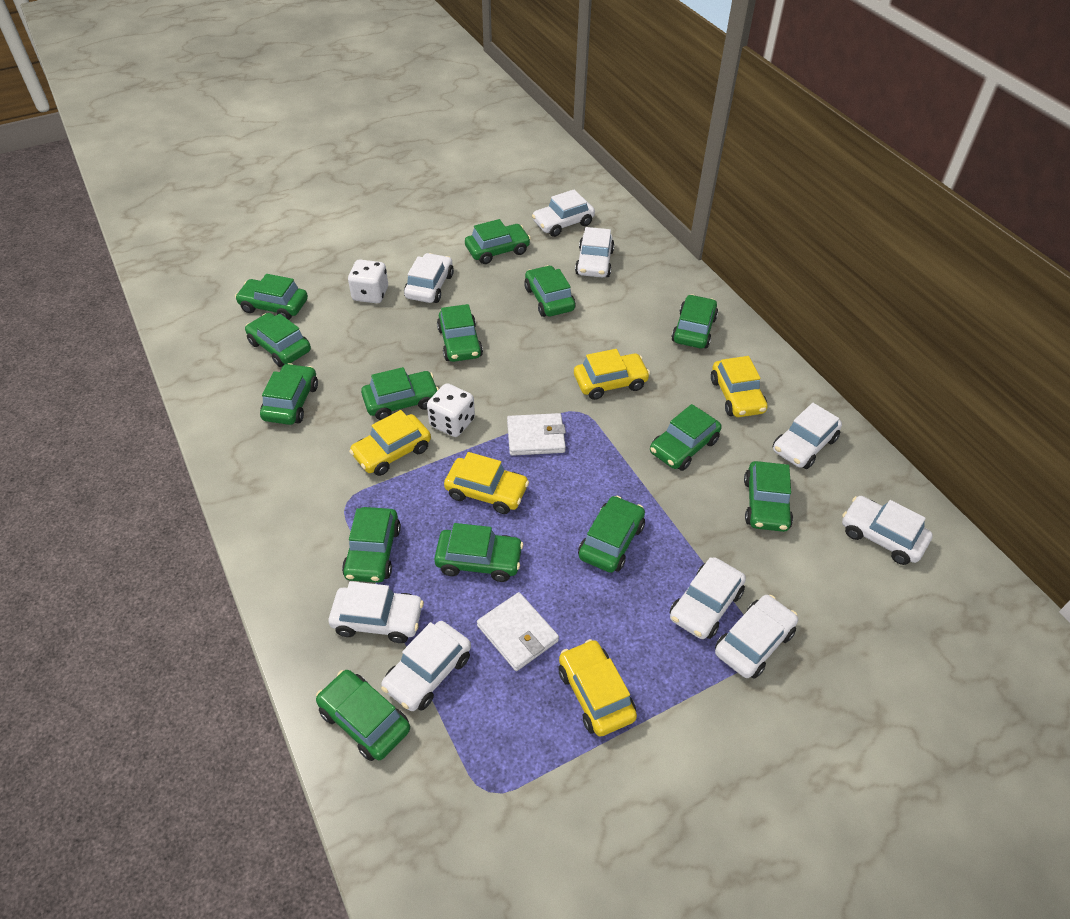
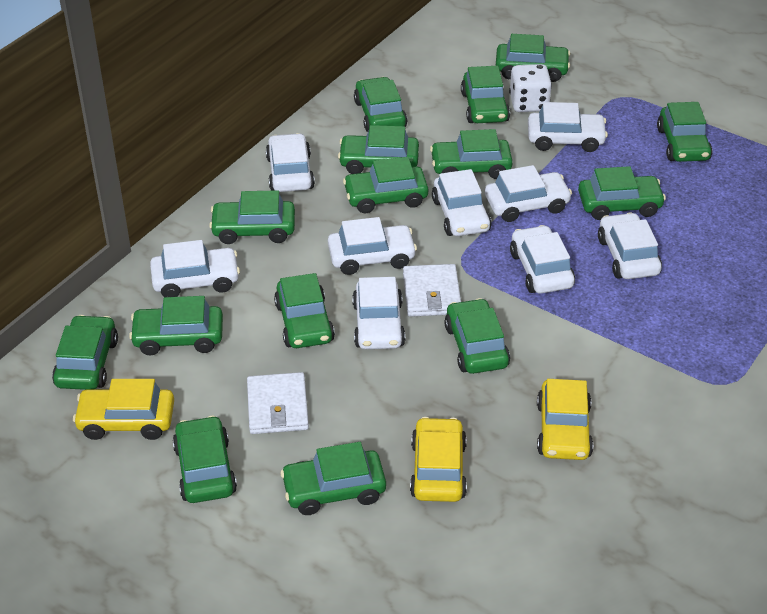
green car: [235,274,308,320] [245,313,311,367] [260,363,318,425] [316,670,410,761] [342,507,401,583] [361,367,439,420] [434,523,523,582] [437,304,483,362] [465,219,531,264] [524,265,575,317] [578,496,645,573] [650,404,722,471] [672,294,718,348] [744,461,793,532] = 14 -> [52,315,118,390] [129,296,223,355] [173,416,237,503] [209,190,295,244] [274,273,335,348] [280,442,386,515] [338,125,419,174] [343,157,428,213] [354,77,407,132] [430,129,513,179] [444,298,510,374] [461,66,510,123] [496,34,570,82] [578,166,666,220] [657,102,712,162] = 15
white dice: [348,260,388,303] [427,383,475,437] = 2 -> [509,64,552,112] = 1
yellow car: [349,410,431,476] [444,452,529,514] [558,639,637,736] [574,349,650,400] [711,356,768,417] = 5 -> [73,379,174,440] [410,417,467,502] [537,379,593,460] = 3

